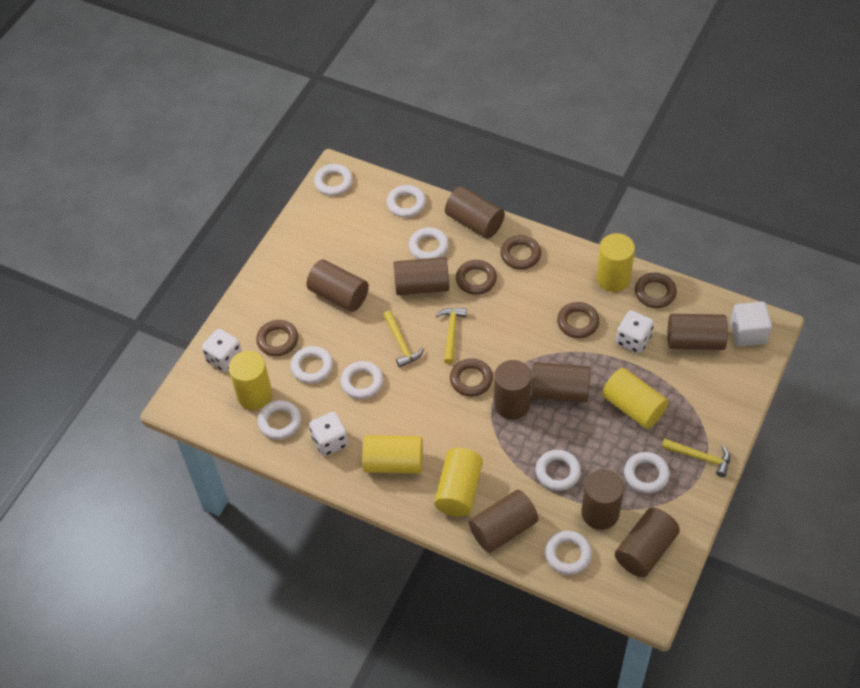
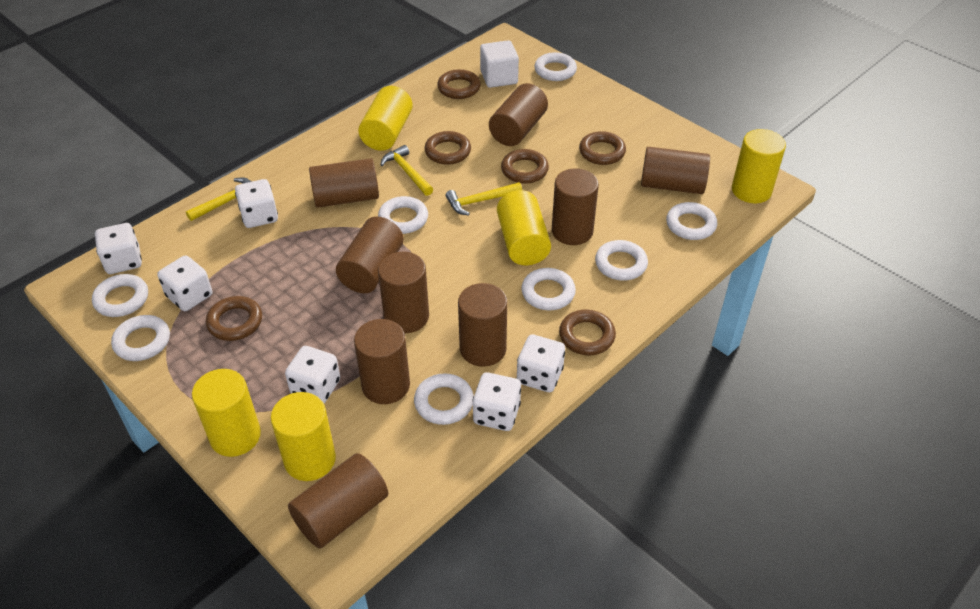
white dice: [202,329,242,372] [309,412,348,456] [616,310,654,353] = 3 -> [95,223,142,274] [157,255,212,311] [235,179,278,228] [285,346,340,403] [472,372,521,431] [517,334,565,392] = 6
white ring: [258,400,301,440] [291,346,333,384] [314,164,353,196] [340,361,384,399] [387,185,426,218] [409,227,449,259] [536,450,581,491] [545,531,592,575] [624,452,670,493] = 9 -> [92,274,148,317] [111,315,170,361] [378,196,428,234] [414,374,474,425] [521,268,576,310] [535,52,577,81] [595,240,648,281] [666,202,717,240] = 8

